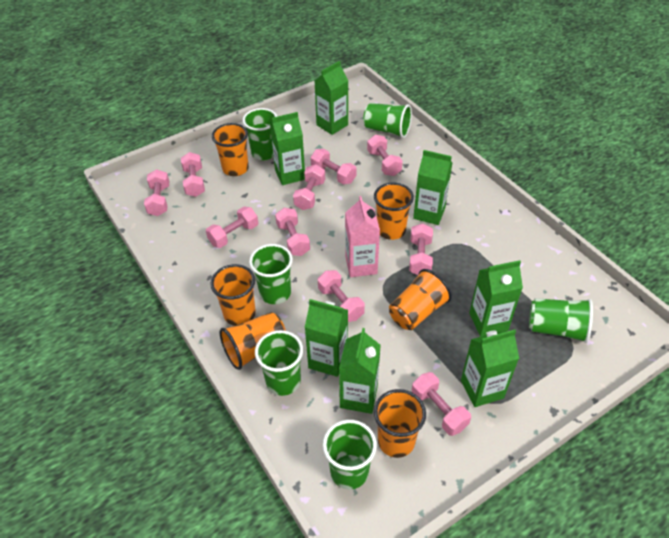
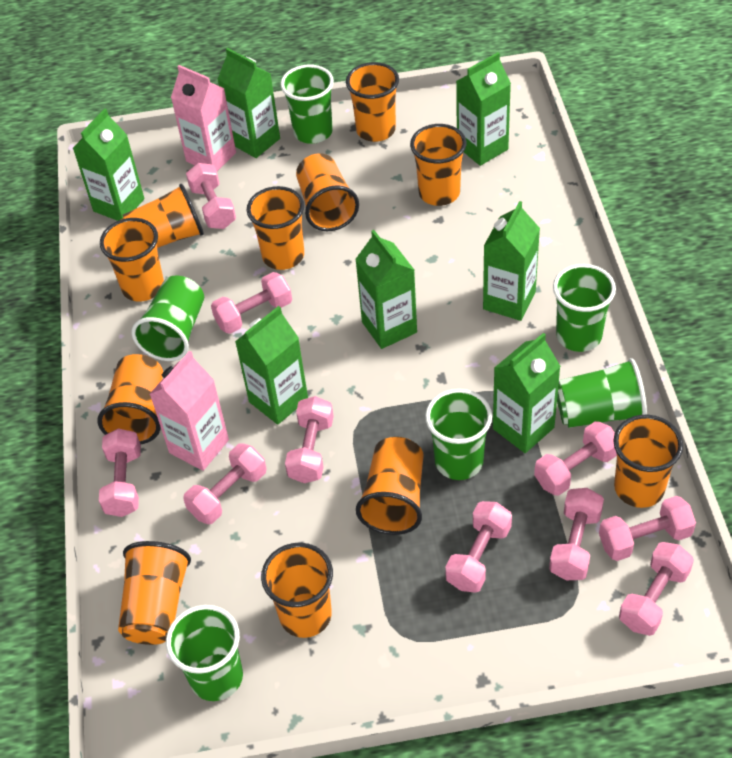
orange cup: [210,264,256,326] [212,123,249,176] [220,312,286,370] [374,183,414,240] [374,389,426,458] [389,269,452,330] = 6 -> [98,354,163,444] [100,218,164,302] [118,541,191,645] [121,184,204,248] [247,186,304,270] [261,543,333,638] [296,153,359,231] [346,62,399,142] [356,437,424,535] [410,124,466,206] [613,415,683,508] = 11
pink carton: [345,196,380,277] = 1 -> [150,351,229,471] [171,65,236,171] = 2

